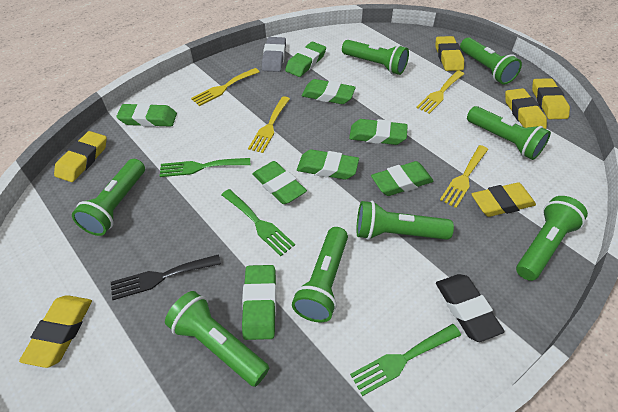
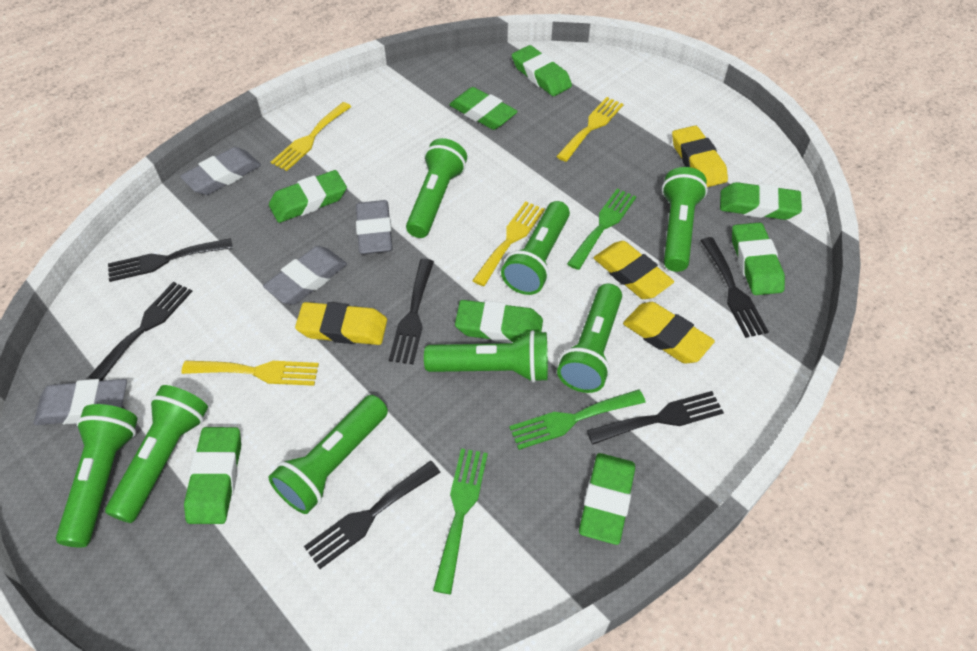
black eraser: [436,274,505,342] = 1 -> none = 0
black fork: [111,254,221,300] = 1 -> [89,282,192,381] [108,238,233,282] [304,461,441,569] [389,259,434,364] [587,391,724,445] [700,237,769,338] = 6
grey eraser: [262,37,286,72] = 1 -> [34,379,127,425] [180,147,261,195] [263,246,347,305] [356,200,393,254] = 4
yellow eraser: [19,295,92,368] [54,131,107,182] [436,36,464,71] [472,183,536,217] [505,88,547,129] [532,78,570,119] = 6 -> [295,302,387,345] [594,241,674,299] [623,302,715,364] [672,125,728,187] = 4

